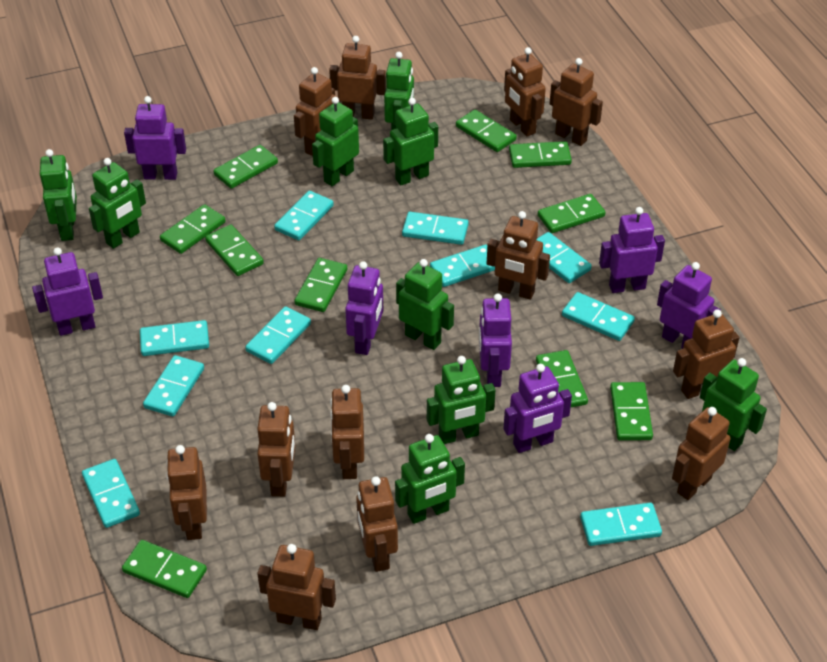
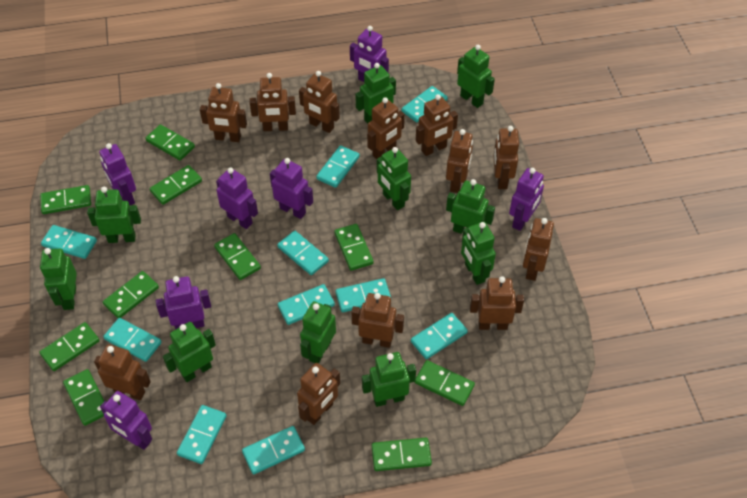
green robot: [40,149,77,241] [89,158,146,249] [312,97,359,186] [383,98,438,185] [384,52,414,130] [395,434,465,524] [396,259,454,350] [427,356,495,444] [700,358,767,451] = 9 -> [40,248,77,310] [87,187,141,243] [163,322,216,382] [300,301,336,364] [356,63,396,124] [362,352,416,407] [377,147,411,210] [446,179,495,234] [457,45,495,108] [461,222,496,285] = 10

